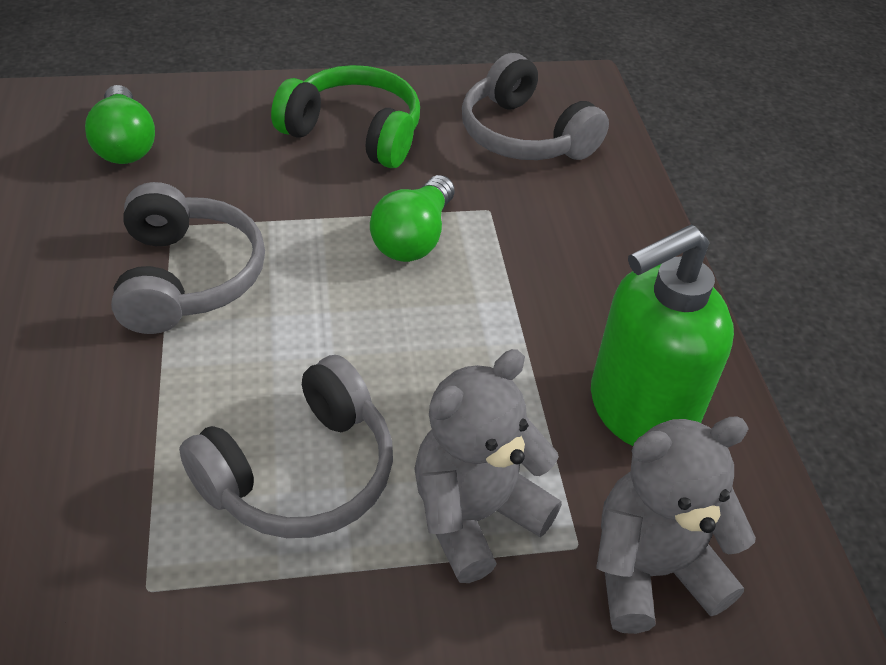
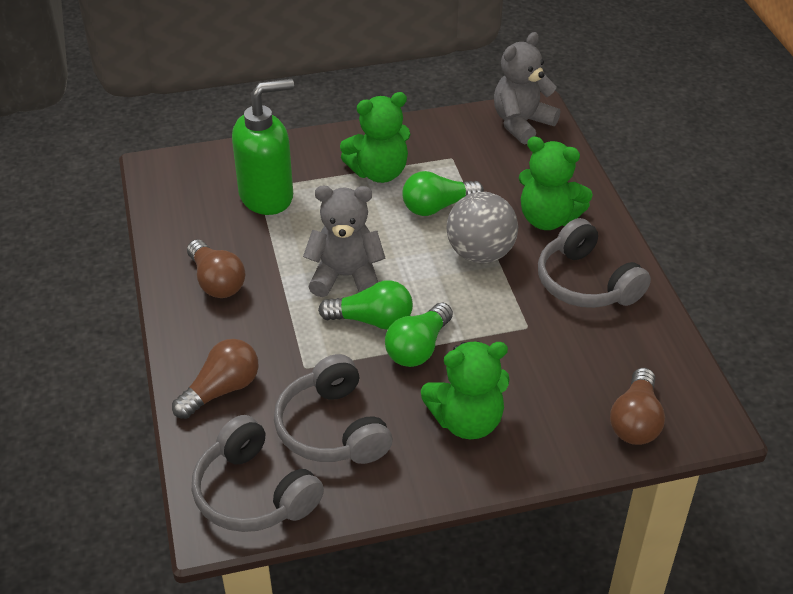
brown light bulb: none = 0 -> [172,339,259,419] [187,240,245,298] [610,368,665,445] = 3
green headphones: [271,65,420,168] = 1 -> none = 0
green light bulb: [85,85,155,164] [370,175,454,262] = 2 -> [318,280,413,330] [385,302,453,367] [402,171,484,216] = 3
green teddy bear: none = 0 -> [340,92,411,183] [421,341,510,439] [519,136,593,230] = 3
grey ball: none = 0 -> [447,192,518,263] = 1

